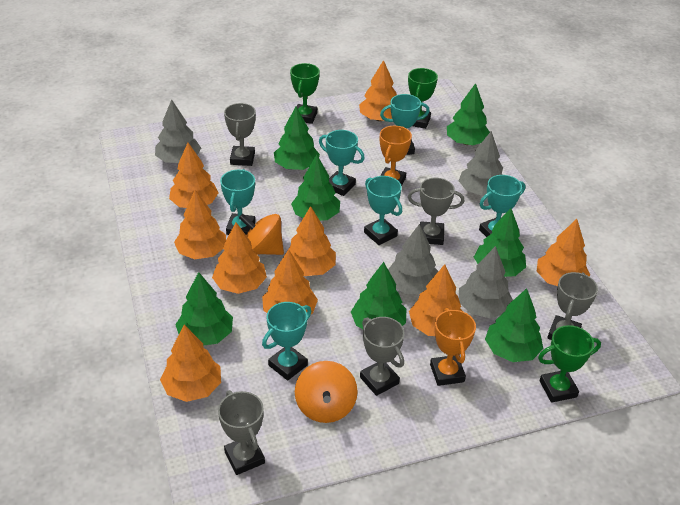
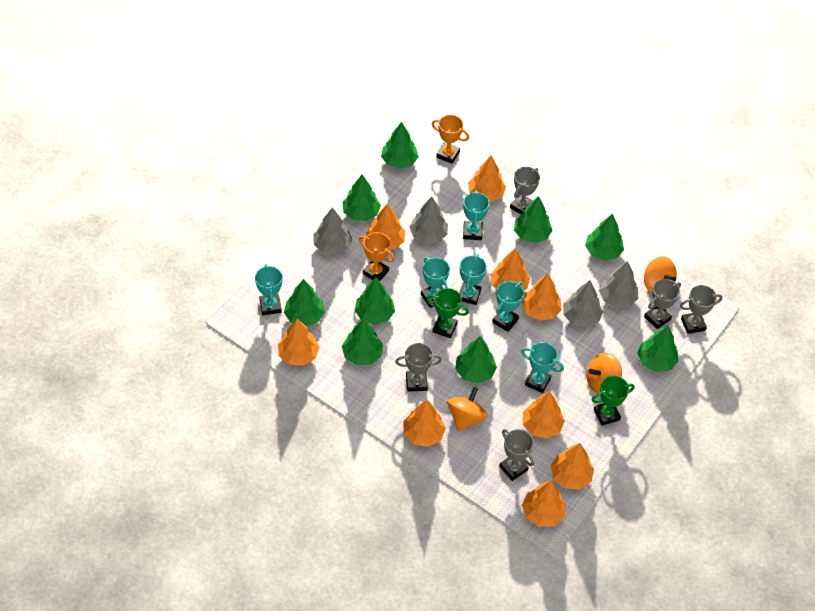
green tree: [175,272,233,346] [274,107,320,170] [291,155,340,221] [351,262,406,329] [447,83,490,145] [474,208,526,277] [485,288,543,362] = 7 -> [284,279,325,326] [342,175,381,221] [342,318,383,365] [354,278,395,325] [381,122,419,169] [455,336,497,383] [514,196,552,243] [585,214,624,261] [637,325,678,372] = 9
green trophy: [290,63,320,124] [408,68,438,129] [538,325,601,403] = 3 -> [426,288,469,338] [591,376,635,426] = 2
orange spinning top: [239,214,284,255] [295,361,358,423] = 2 -> [447,387,487,432] [587,353,622,393] [644,256,677,294] = 3

